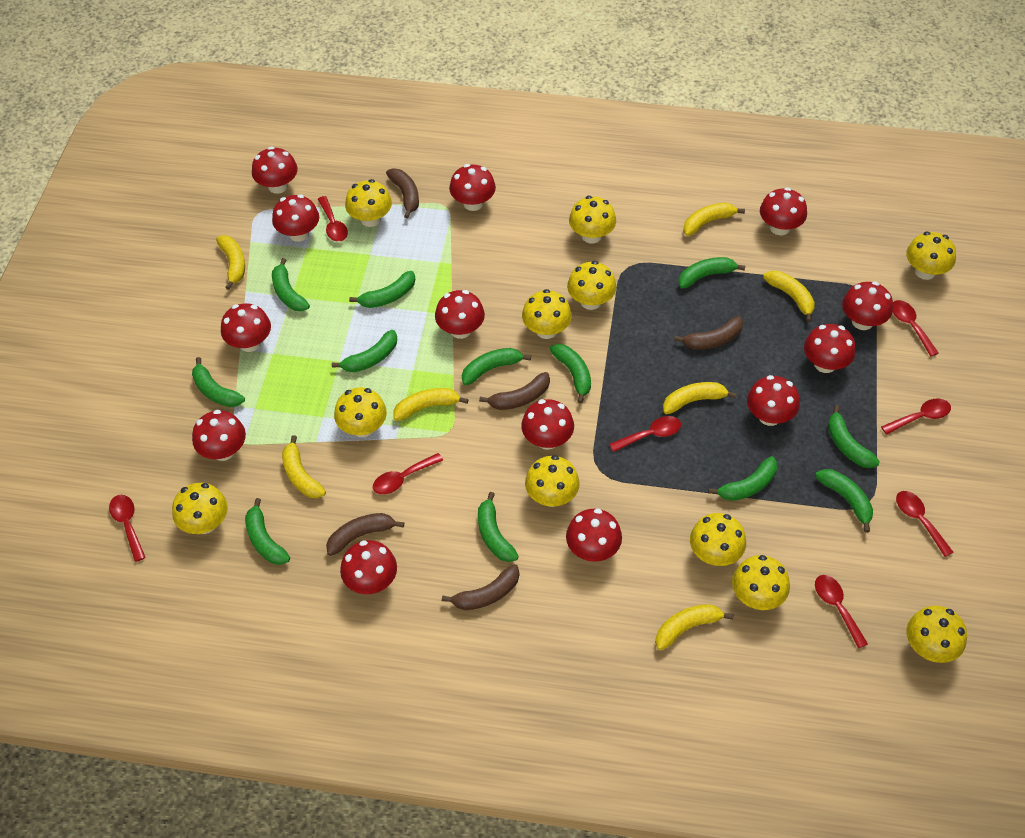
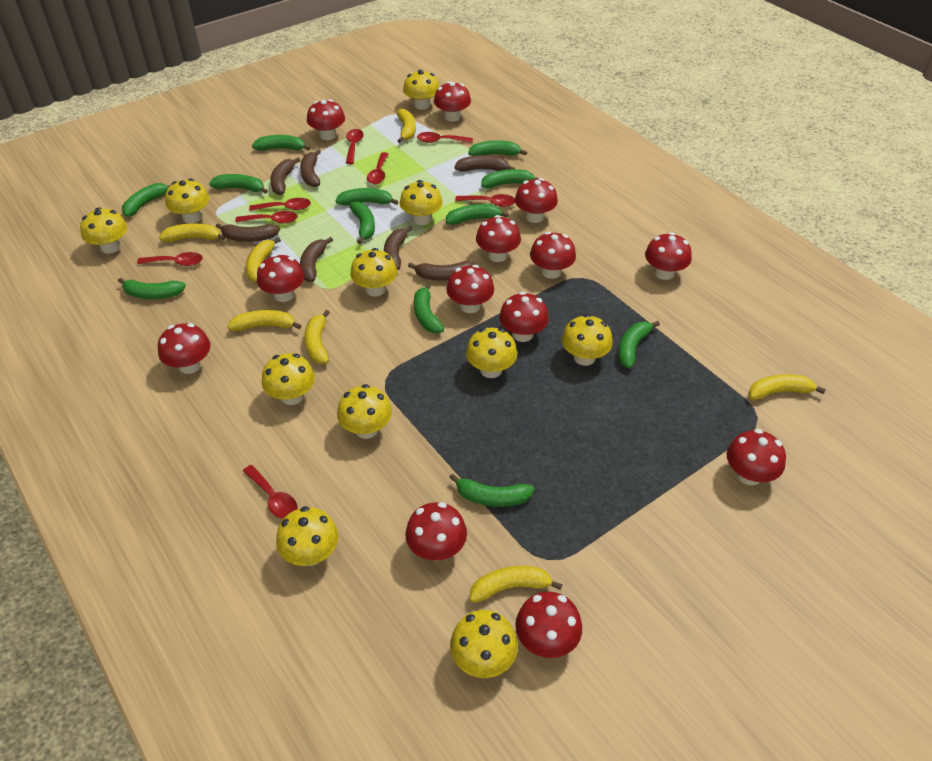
brown banana: [326,513,404,556] [386,168,419,219] [442,564,519,610] [479,372,550,410] [674,316,743,350] = 5 -> [216,223,280,242] [270,157,300,195] [300,149,321,187] [300,237,333,282] [384,226,413,270] [408,261,476,281] [455,155,515,172] = 7

